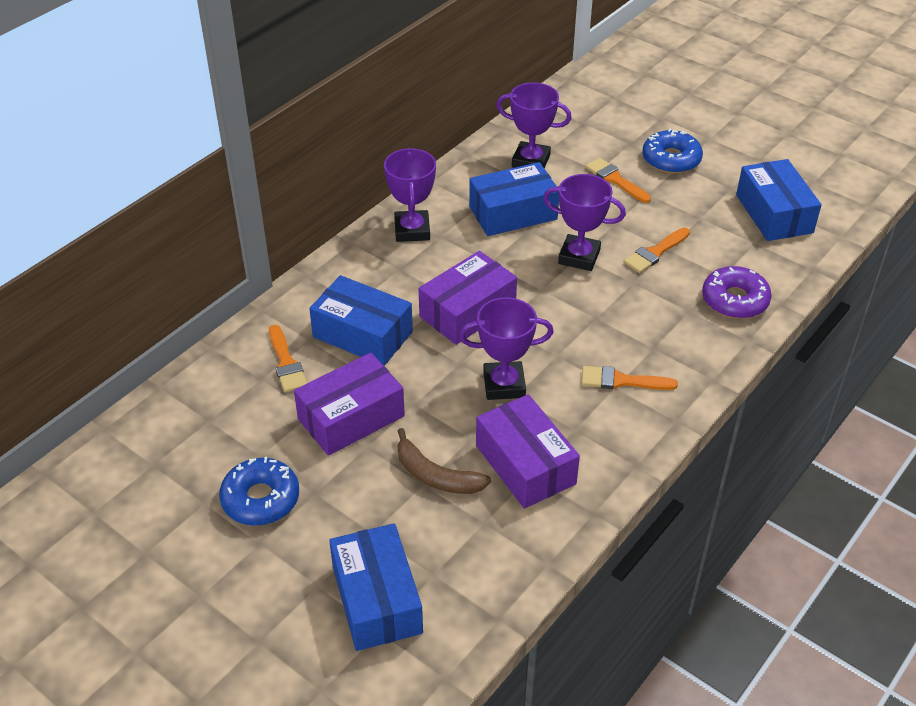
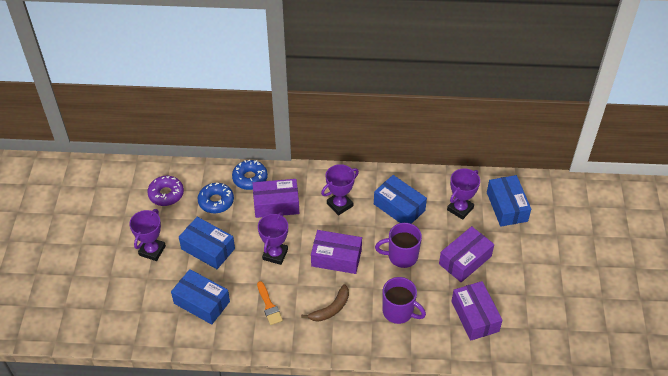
orange brush: [269,325,307,392] [581,366,678,390] [585,158,651,203] [624,228,690,273] = 4 -> [257,281,283,325] = 1
purple box: [294,353,405,456] [419,251,517,345] [476,394,580,509] = 3 -> [253,179,299,218] [311,230,362,274] [439,226,494,282] [451,281,503,341] = 4
purple mug: none = 0 -> [375,223,422,268] [383,277,426,324] = 2

